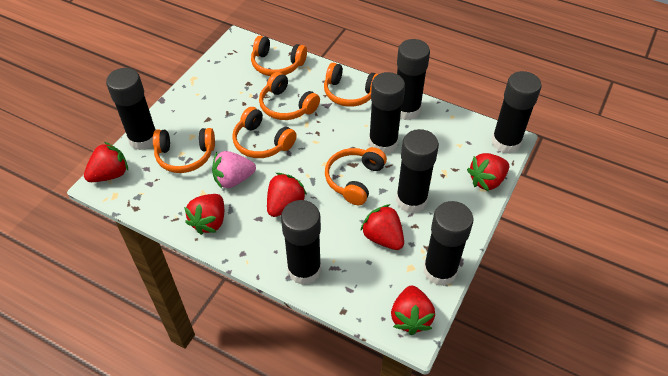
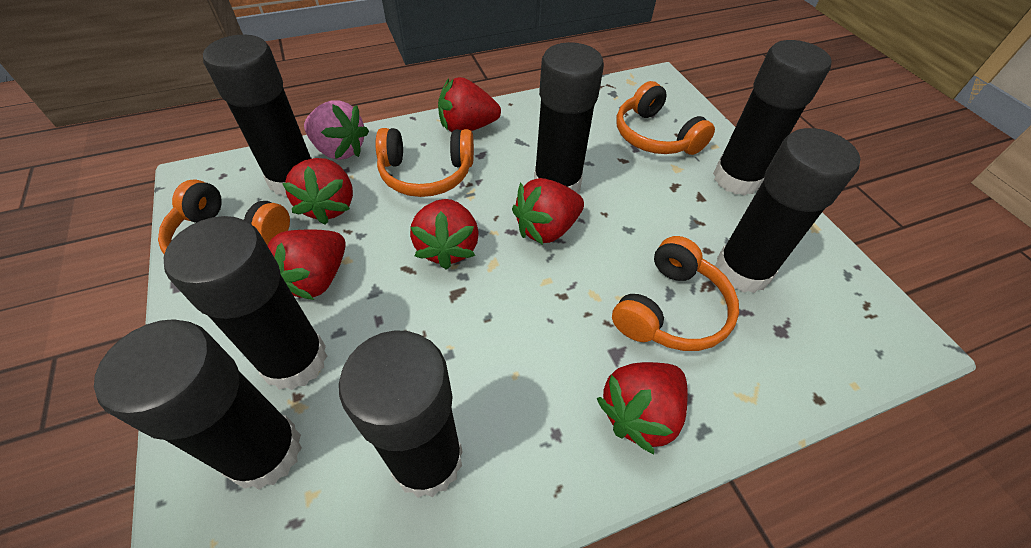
orange headphones: [153,128,215,173] [232,107,297,158] [251,36,307,76] [259,72,320,120] [324,63,378,107] [325,147,387,206] = 6 -> [158,179,290,254] [375,128,474,197] [612,236,739,351] [616,81,715,155] = 4

